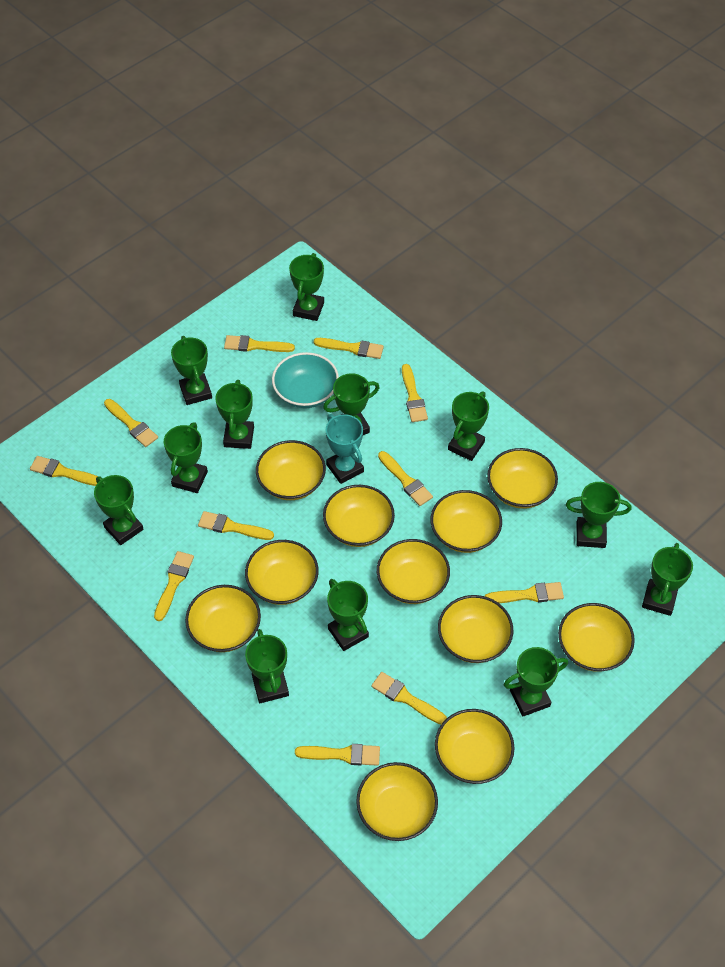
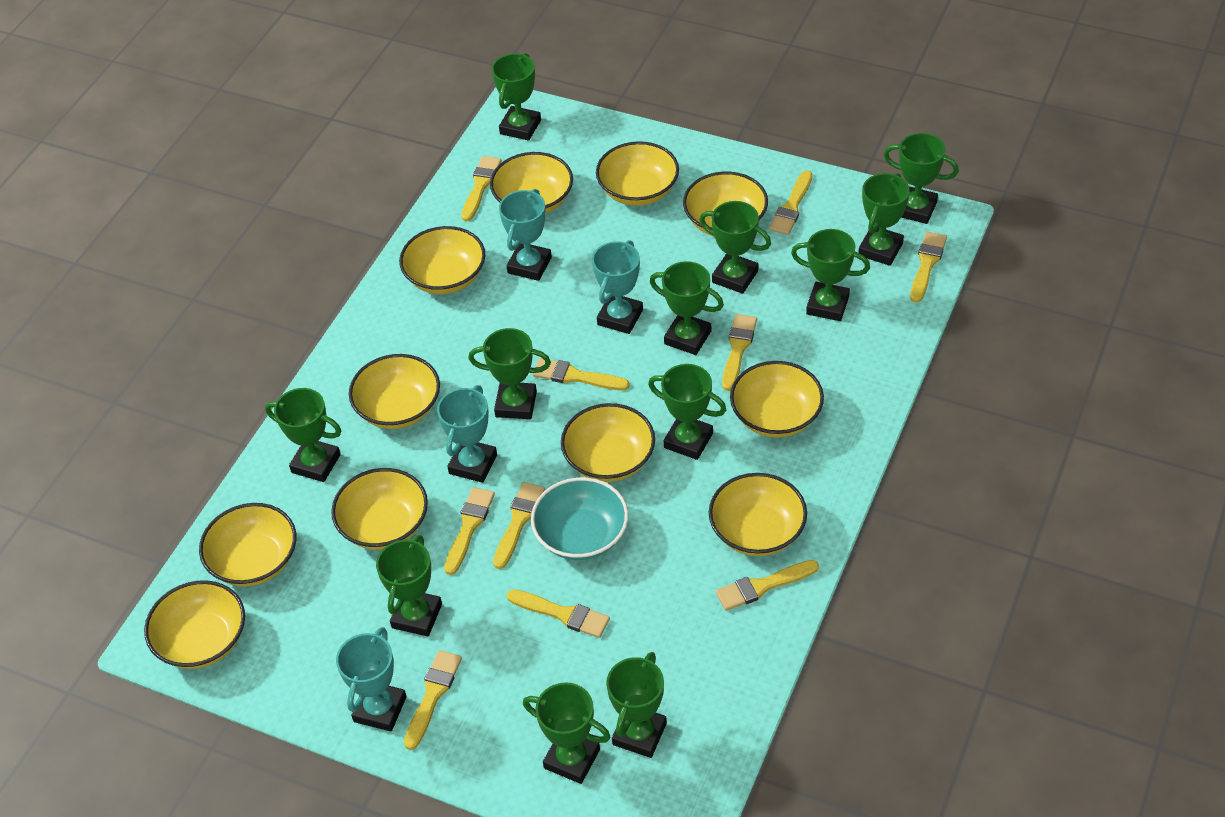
turquoise trophy: [326,414,364,484] = 1 -> [336,627,407,731] [437,385,497,483] [499,189,552,281] [592,240,643,334] = 4
yellow brush: [30,456,98,486] [104,399,158,447] [154,551,194,621] [198,511,274,540] [224,335,295,352] [295,744,380,766] [314,338,384,359] [371,672,447,725] [378,451,433,506] [402,364,428,422] [485,582,564,603] = 11 -> [404,650,462,750] [444,487,495,575] [461,156,501,221] [493,482,545,569] [507,589,610,638] [533,358,630,390] [716,560,819,611] [722,314,757,391] [769,170,812,235] [910,232,947,303] = 10

